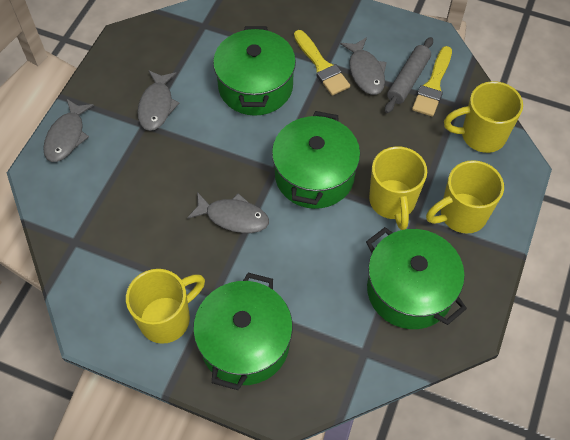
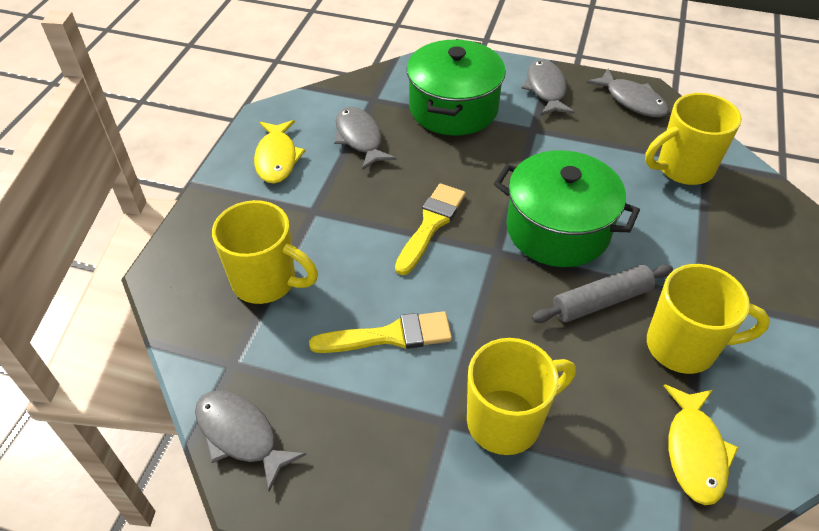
green pot: [193,273,293,390] [213,26,296,116] [272,111,360,209] [366,227,467,329] = 4 -> [407,39,506,136] [494,150,640,267] = 2
yellow fish: none = 0 -> [254,120,306,184] [664,384,738,505] = 2

